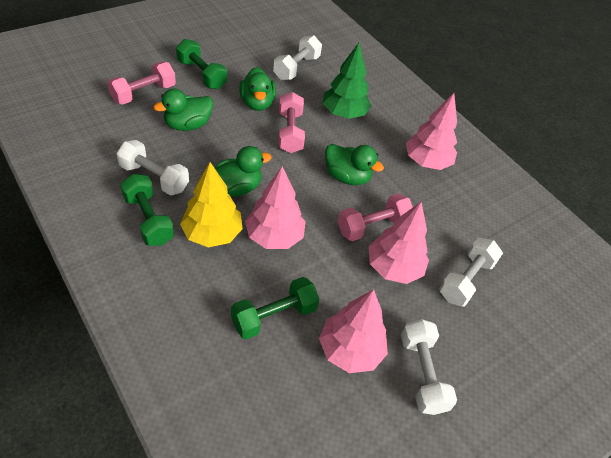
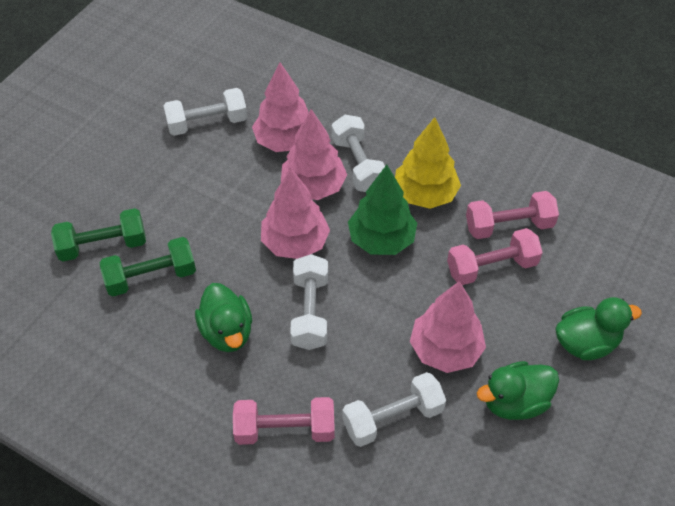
green duck: [153,88,214,131] [215,146,272,197] [239,67,276,111] [325,144,384,185] = 4 -> [195,283,252,352] [477,361,559,420] [555,297,642,360] = 3
green dumbbell: [120,174,174,246] [176,39,227,89] [231,277,319,339] = 3 -> [51,208,146,261] [99,237,196,296] = 2

